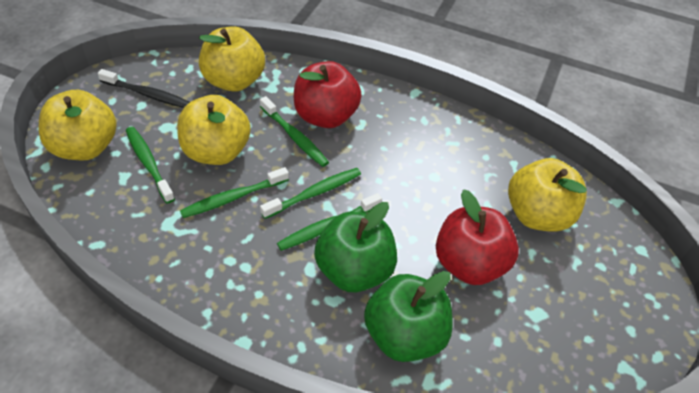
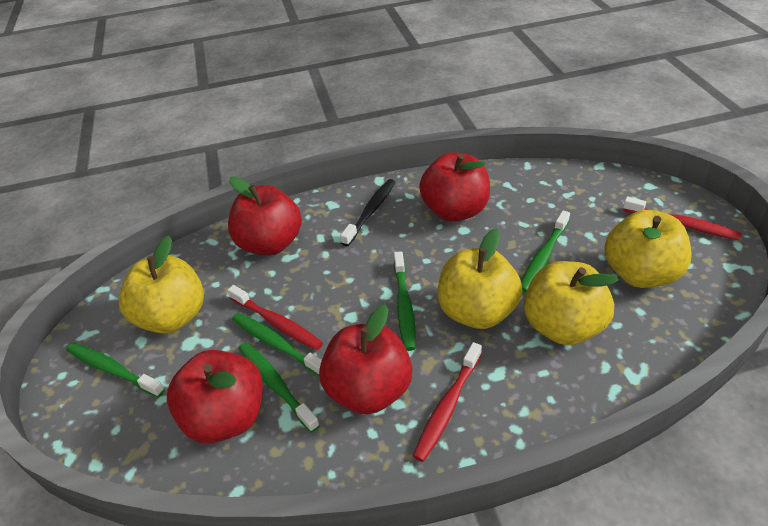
green apple: [314,202,397,292] [364,271,453,362] = 2 -> none = 0
red apple: [294,61,362,128] [436,189,519,285] = 2 -> [167,350,263,443] [228,176,302,256] [319,304,412,415] [419,152,490,222] = 4
red toothbrush: none = 0 -> [227,285,323,350] [413,342,482,462] [623,197,741,240] = 3

